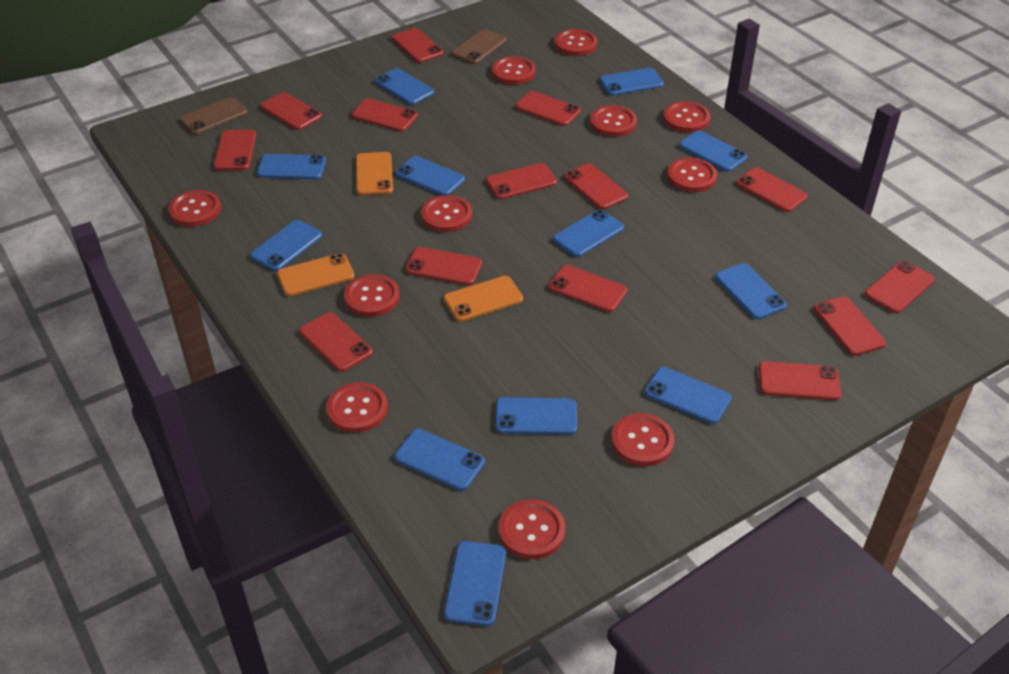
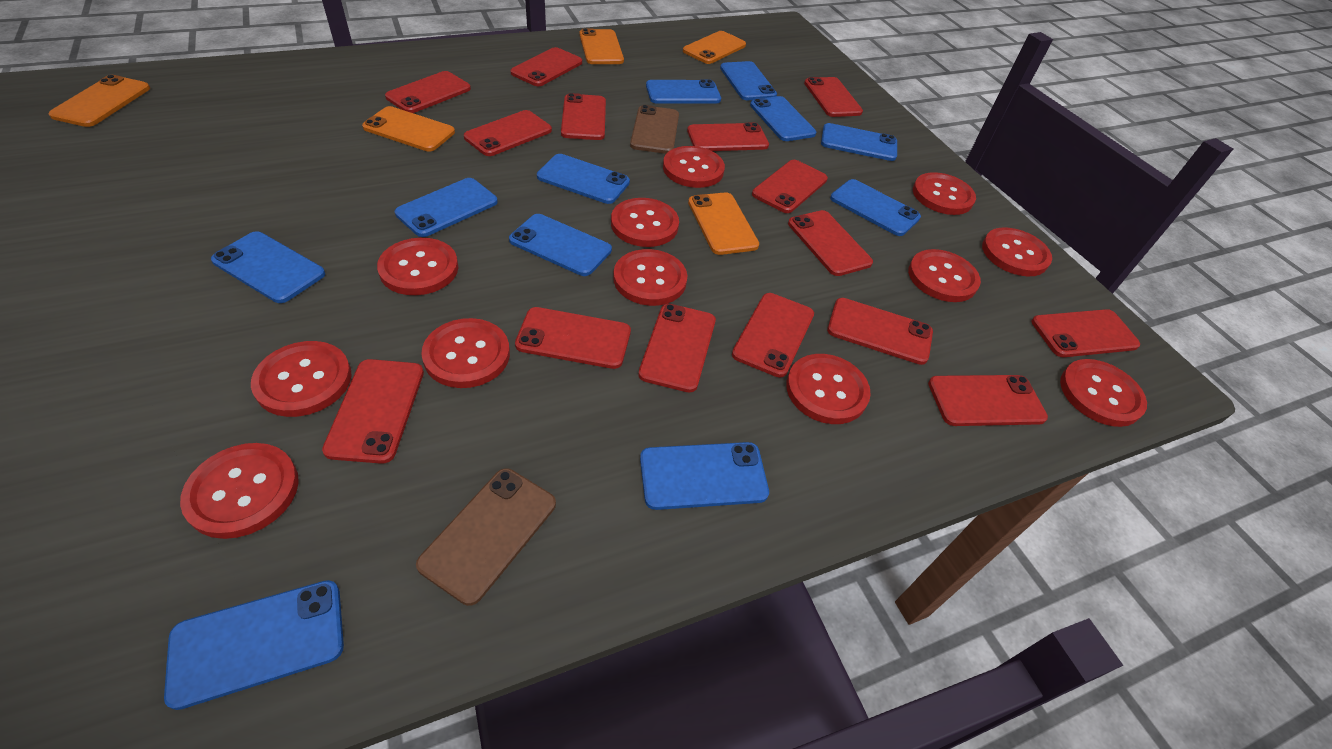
blue phone: [250,220,322,271] [257,154,326,179] [375,68,434,105] [394,429,485,491] [396,156,465,195] [444,541,506,626] [495,397,577,435] [553,210,624,257] [599,68,664,96] [644,367,732,424] [679,130,747,172] [715,263,787,319] = 12 -> [164,580,344,710] [211,231,325,303] [395,178,498,237] [509,214,612,276] [537,154,630,204] [640,442,769,510] [646,79,721,104] [720,61,777,100] [750,96,816,141] [821,123,897,161] [830,179,921,236] = 11
orange phone: [277,253,355,296] [356,152,393,196] [444,276,523,322] = 3 -> [49,75,150,127] [362,106,455,151] [579,28,624,64] [683,31,746,64] [688,192,759,255] = 5
red button: [168,190,221,227] [326,382,388,433] [344,274,400,317] [421,195,472,232] [492,56,536,85] [499,499,565,559] [555,29,597,56] [590,105,637,137] [612,413,675,466] [663,101,710,132] [667,158,717,192] = 11 -> [180,443,299,539] [251,341,352,417] [377,238,458,295] [421,318,510,388] [611,198,679,247] [613,249,687,306] [663,146,725,188] [786,354,871,424] [908,249,981,302] [913,172,976,215] [982,227,1052,276] [1060,359,1147,427] = 12
red phone: [214,130,256,170] [260,92,322,130] [299,312,373,372] [351,98,418,132] [392,28,444,63] [405,247,482,285] [486,163,557,199] [515,91,581,126] [549,265,627,312] [564,163,628,209] [736,167,808,212] [759,361,841,401] [813,296,886,356] [864,261,935,313] = 14 -> [322,359,424,464] [385,71,471,113] [464,110,552,156] [510,47,582,86] [515,307,631,369] [561,93,606,140] [638,304,716,393] [687,123,769,151] [732,293,814,377] [752,160,828,213] [788,210,873,276] [804,77,863,117] [827,298,933,365] [928,375,1048,426] [1032,309,1140,357] = 15

